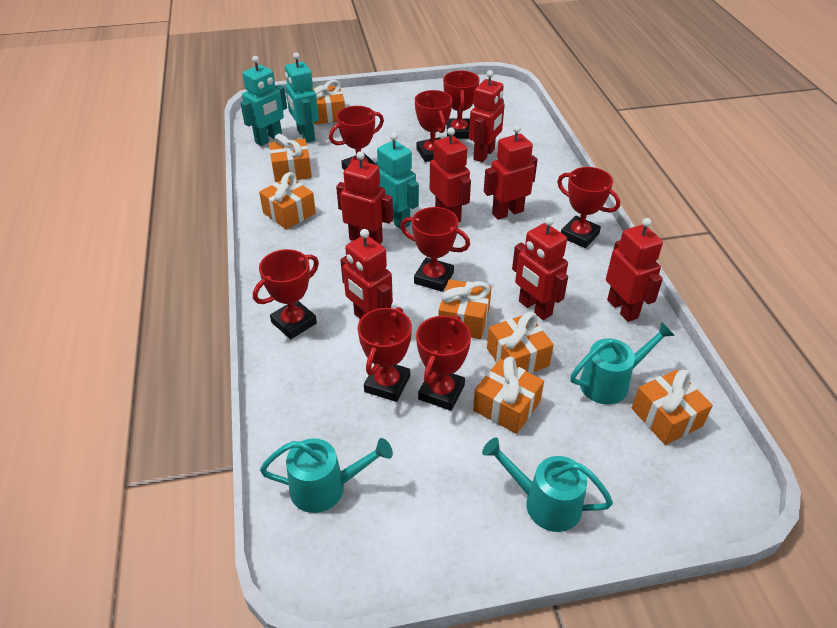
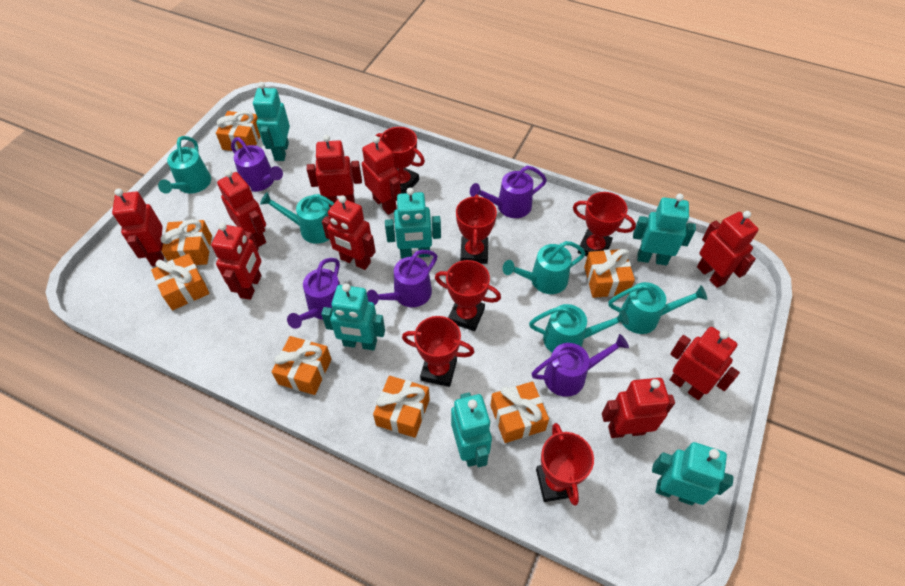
purple watering can: none = 0 -> [231,137,283,192] [287,258,340,329] [367,250,437,307] [470,166,547,218] [532,334,629,397] = 5
red robot: [336,151,393,244] [340,229,393,319] [430,127,471,223] [469,70,505,163] [484,125,538,220] [512,217,568,320] [606,218,663,322] = 7 -> [112,189,164,267] [211,223,261,300] [217,170,266,247] [307,135,362,208] [322,195,376,270] [362,136,401,215] [602,378,675,438] [670,327,740,400] [697,211,759,288] = 9
red trophy: [253,249,319,339] [329,106,384,170] [358,307,412,402] [400,207,470,292] [415,90,452,162] [416,315,471,411] [443,71,480,139] [557,167,620,248] = 8 -> [375,127,425,194] [402,316,474,387] [435,260,501,331] [456,194,497,264] [536,423,594,506] [573,192,636,256] = 6
turquoise robot: [240,56,287,146] [285,52,319,143] [376,132,419,229] = 3 -> [253,82,290,161] [321,283,385,350] [385,188,441,259] [451,392,492,467] [633,194,696,265] [652,442,734,505] = 6
turquoise watering can: [260,438,393,513] [482,437,613,532] [570,322,675,405] = 3 -> [158,136,211,194] [260,192,334,244] [503,241,586,294] [529,304,629,353] [608,282,707,334] = 5

